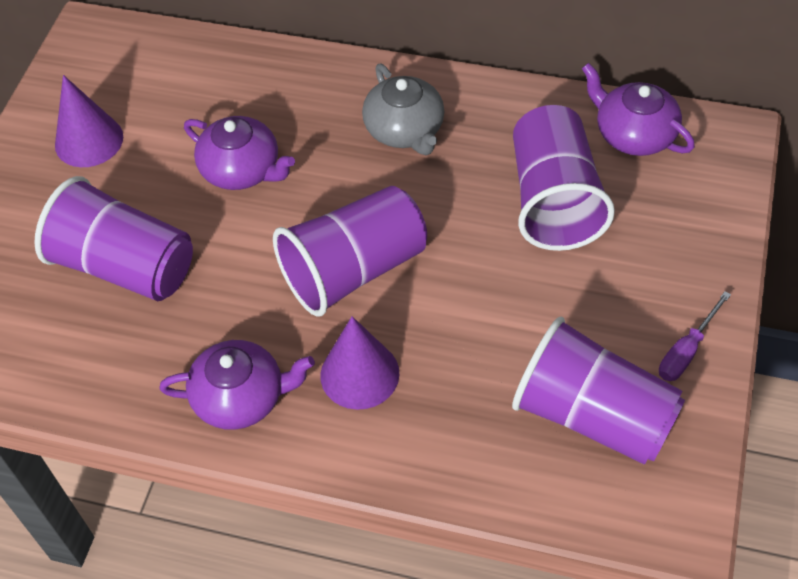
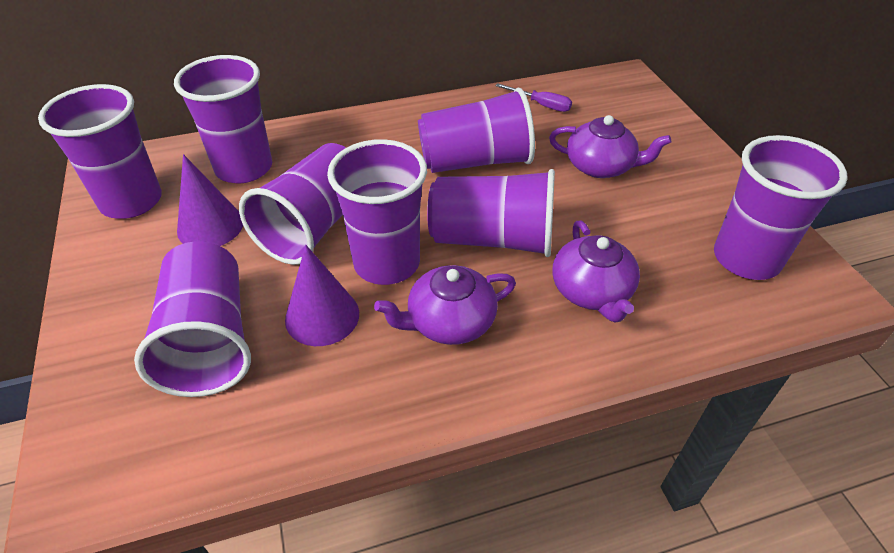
grey teapot: [362,64,444,155] = 1 -> none = 0
purple cup: [34,176,193,301] [273,186,427,317] [512,317,685,465] [513,105,615,251] = 4 -> [38,84,162,219] [134,241,251,397] [174,55,272,183] [239,143,346,265] [327,139,427,285] [418,88,535,173] [427,169,555,257] [714,135,848,280] = 8

